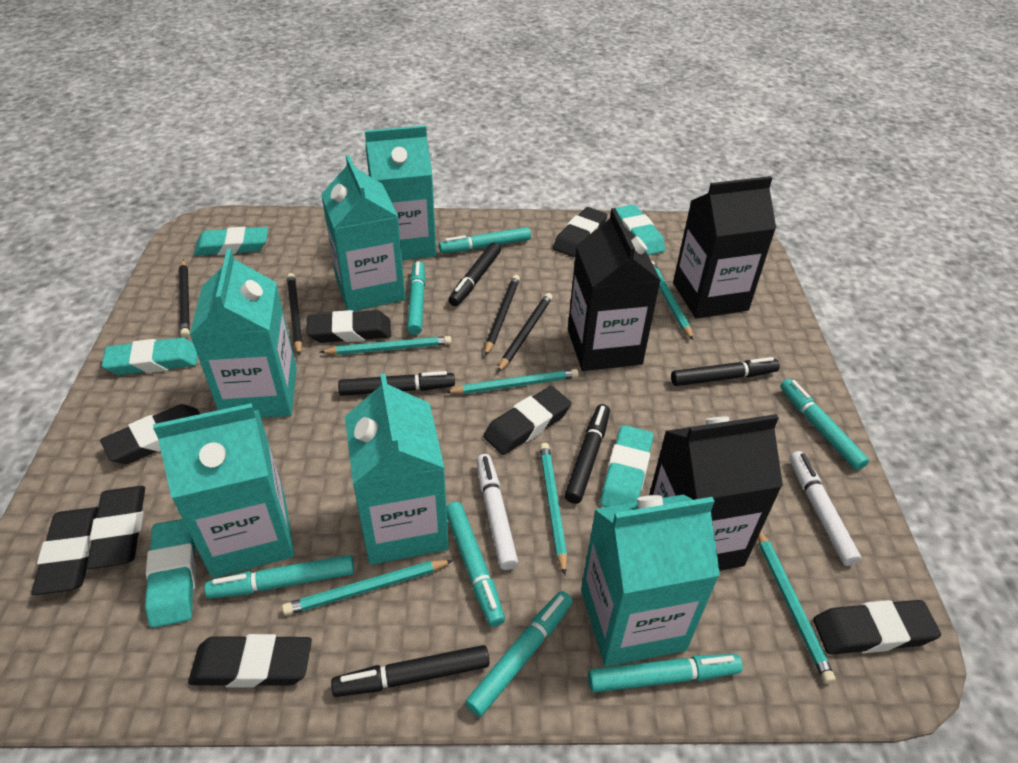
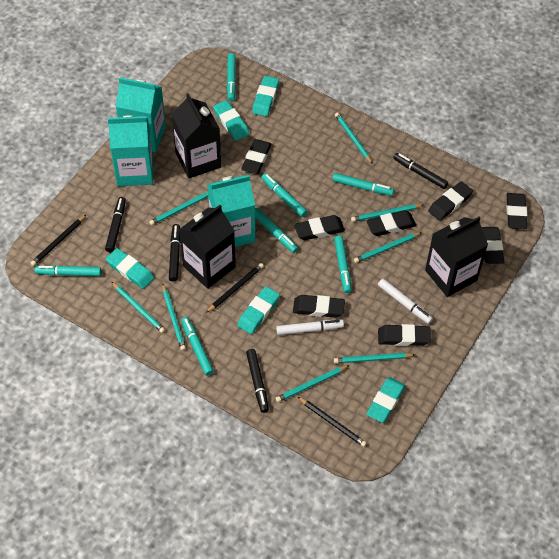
black marker: [331,645,490,697] [338,371,455,396] [449,242,501,306] [565,404,610,504] [671,357,780,386] = 5 -> [105,197,126,252] [169,224,180,282] [246,349,269,413] [393,153,448,189] = 4
black pencil: [179,259,190,338] [287,273,303,356] [485,275,520,356] [497,293,552,373] = 4 -> [30,215,86,266] [206,263,264,313] [298,397,367,447] = 3
turquoise carton: [153,403,295,578] [190,248,297,418] [321,155,406,311] [345,373,449,565] [365,125,436,260] [581,495,720,667] = 6 -> [108,115,153,186] [116,77,166,152] [207,175,255,247] = 3
turquoise pencil: [282,560,453,616] [320,336,452,355] [446,369,579,394] [540,443,567,575] [651,261,693,340] [758,531,836,684] = 6 -> [112,282,165,333] [149,192,208,225] [162,284,186,351] [275,365,349,402] [334,353,415,364] [335,112,372,164] [351,204,423,222] [354,232,422,263] = 8

